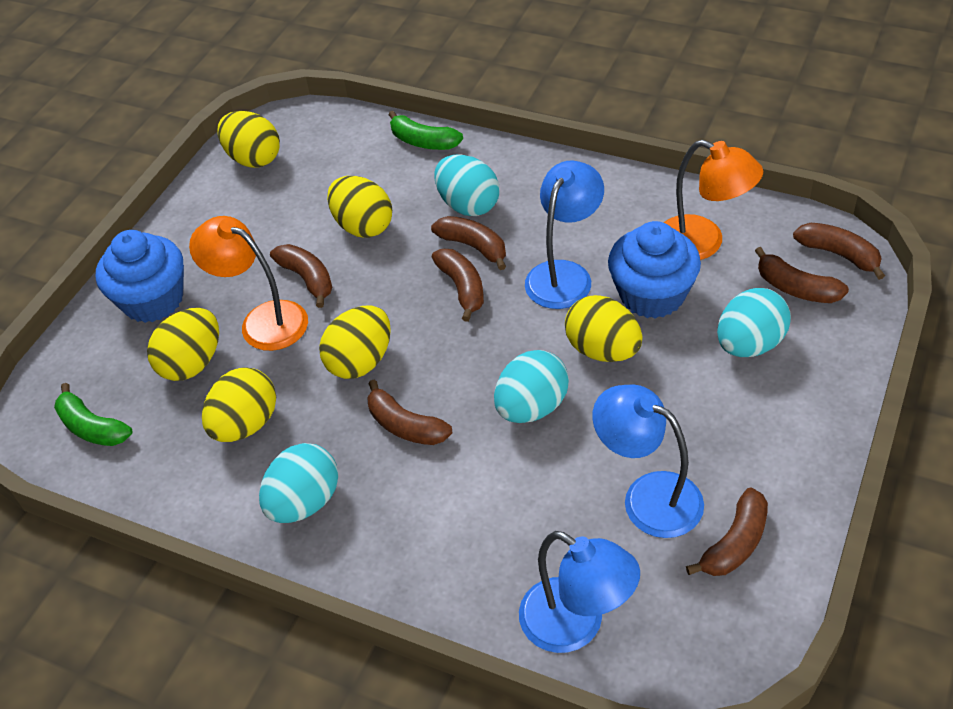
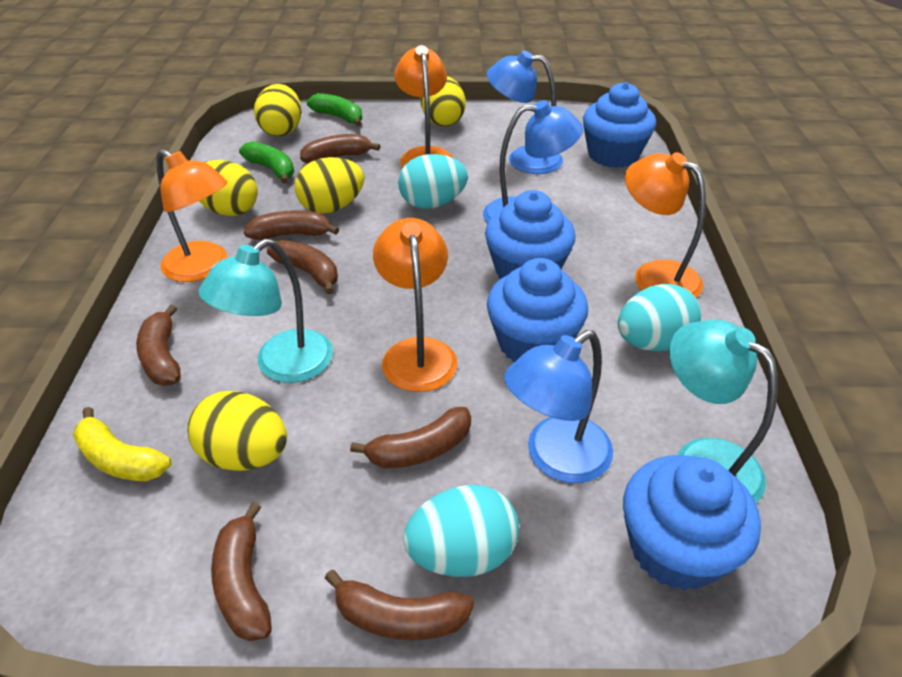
blue cupcake: [96,230,184,323] [608,221,701,319] = 2 -> [485,190,575,279] [487,258,588,362] [583,82,656,168] [623,455,761,591] = 4
orange lamp: [189,216,308,351] [664,140,763,260] = 2 -> [156,149,227,282] [373,218,457,392] [394,45,453,168] [625,152,706,298] = 4
turquoise egg: [259,443,338,523] [435,155,499,216] [494,350,569,423] [717,288,791,357] = 4 -> [398,154,468,209] [403,485,519,577] [618,284,701,351] = 3
turquoise lamp: none = 0 -> [199,239,333,383] [669,320,778,503] = 2
yellow banana: none = 0 -> [73,407,171,481] = 1
yellow egg: [147,308,219,381] [202,367,276,442] [217,111,280,168] [319,306,391,379] [327,176,392,238] [565,295,642,362] = 6 -> [187,391,287,471] [199,160,258,216] [254,84,301,136] [295,157,364,214] [421,76,466,126] = 5

